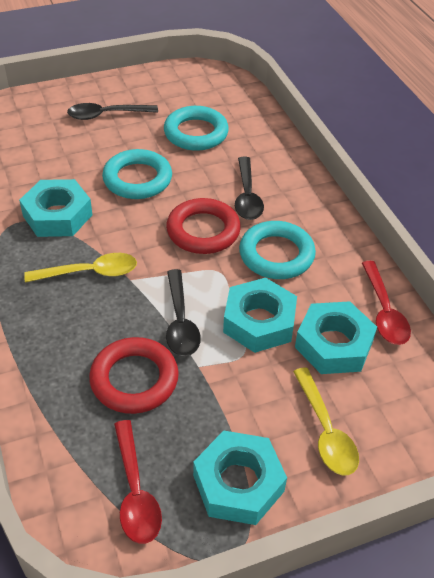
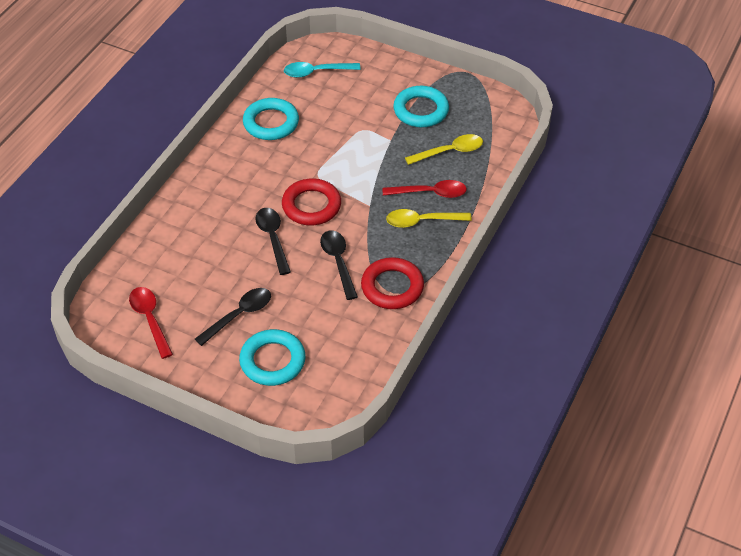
turquoise nut: [19,179,92,237] [193,431,287,525] [223,278,297,353] [295,301,377,374] = 4 -> none = 0
turquoise spoon: none = 0 -> [284,62,361,78] = 1

